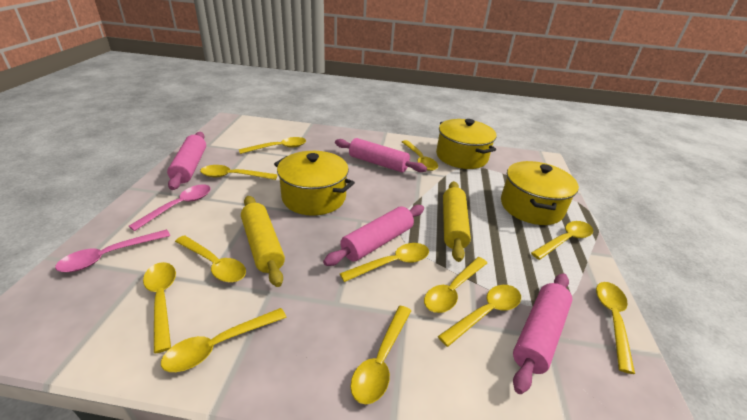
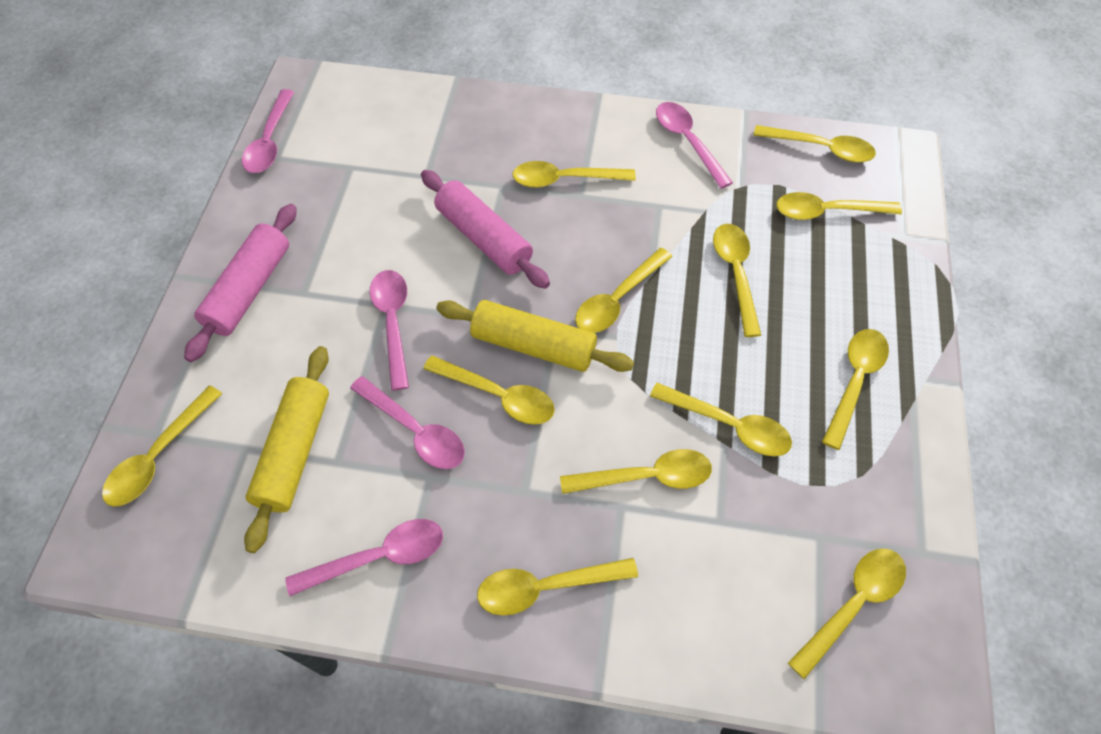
pink rolling pin: [167,132,206,190] [323,205,424,266] [335,138,427,172] [513,273,572,394] = 4 -> [184,204,297,362] [421,170,550,289] = 2
pink spoon: [55,229,170,272] [129,184,211,231] = 2 -> [242,89,294,173] [285,519,443,596] [350,376,465,469] [370,270,409,391] [656,102,733,189] = 5
yellow pot: [274,151,355,216] [436,119,496,169] [501,161,579,225] = 3 -> none = 0

